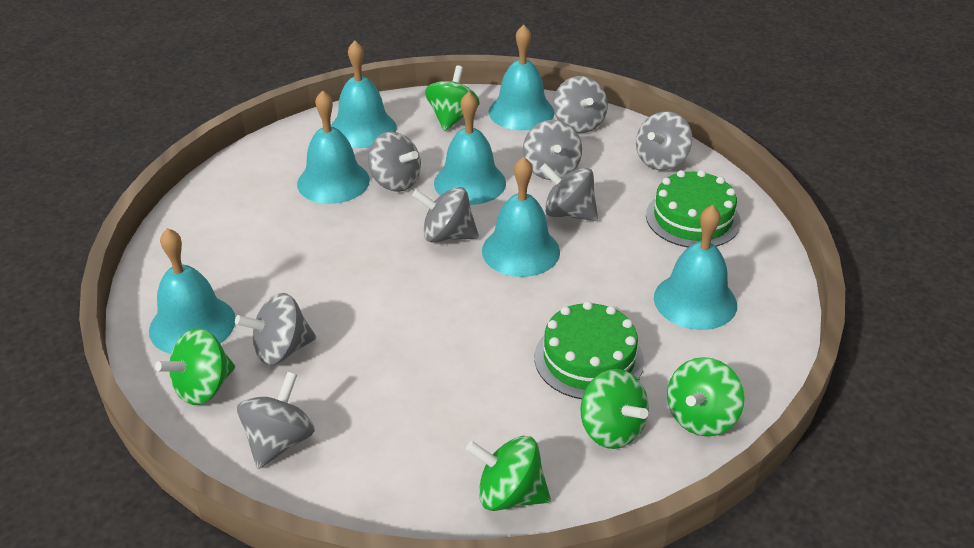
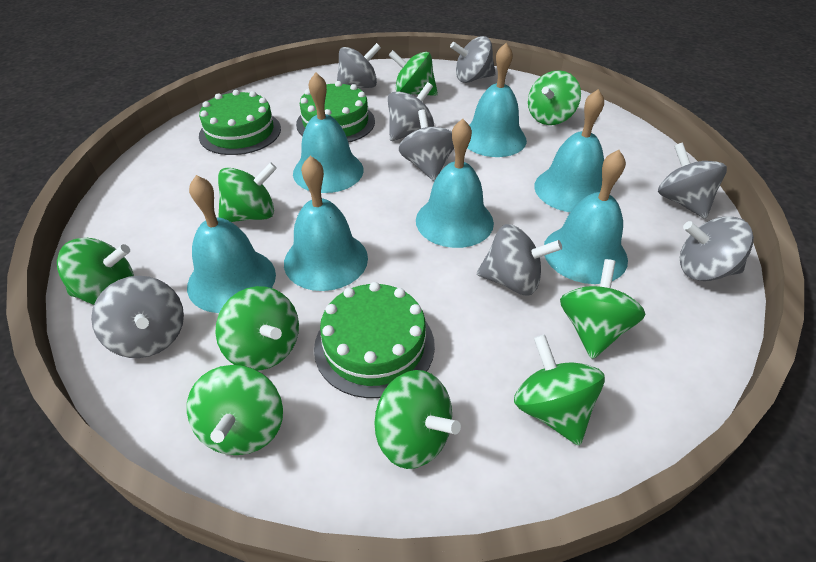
green cake: [535,301,644,399] [646,170,741,247] = 2 -> [199,90,281,155] [296,81,375,143] [314,282,435,398] = 3
green spinning top: [155,328,235,405] [425,66,480,131] [466,436,551,511] [580,369,649,449] [667,357,744,437] = 5 -> [57,238,134,305] [187,365,283,455] [215,286,299,370] [218,162,277,222] [375,370,461,469] [388,50,438,96] [514,334,605,446] [528,70,581,125] [560,259,646,359] = 9

